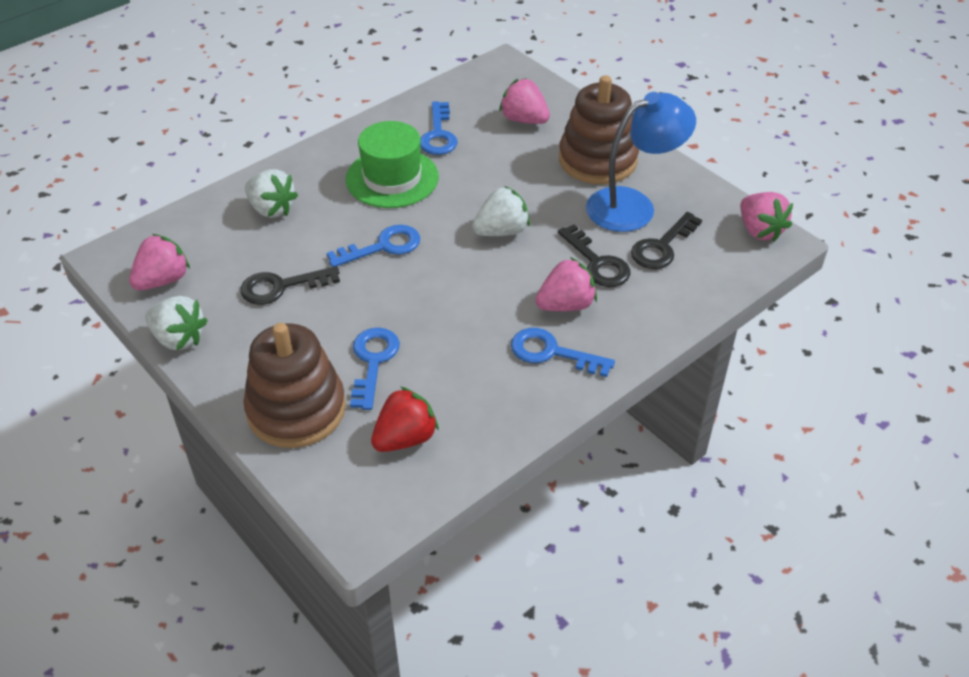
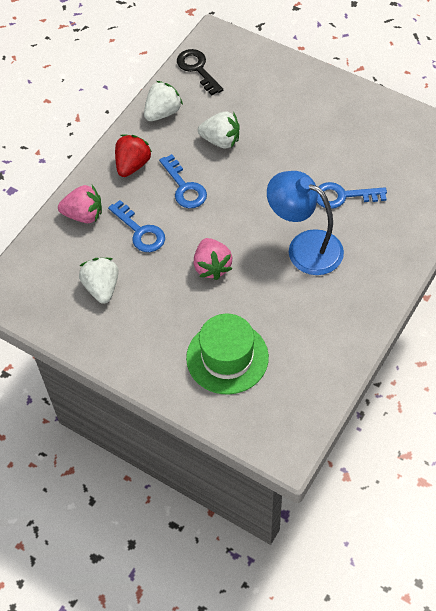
black key: [240,266,340,305] [558,224,631,287] [631,212,702,269] = 3 -> [177,49,223,96] = 1
blue key: [327,225,420,267] [350,327,400,410] [420,101,458,155] [511,328,615,377] = 4 -> [108,200,165,252] [159,154,207,208] [317,182,387,209] = 3
brown stacking toy: [243,323,346,448] [559,75,639,184] = 2 -> none = 0
pink strawberry: [129,234,190,290] [499,78,550,124] [535,257,597,311] [740,192,793,242] = 4 -> [58,185,102,223] [194,238,232,280] = 2

